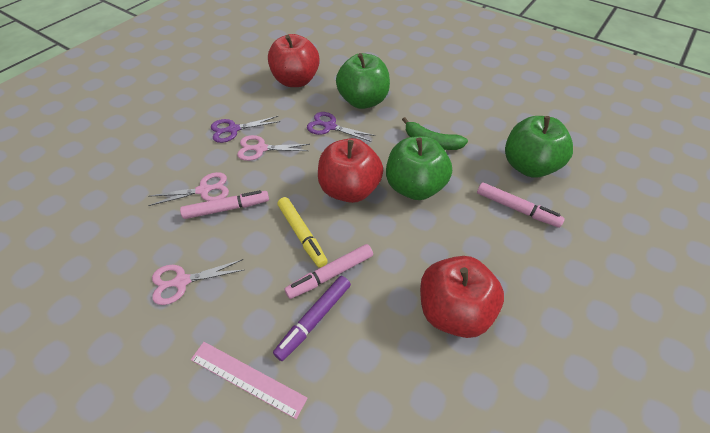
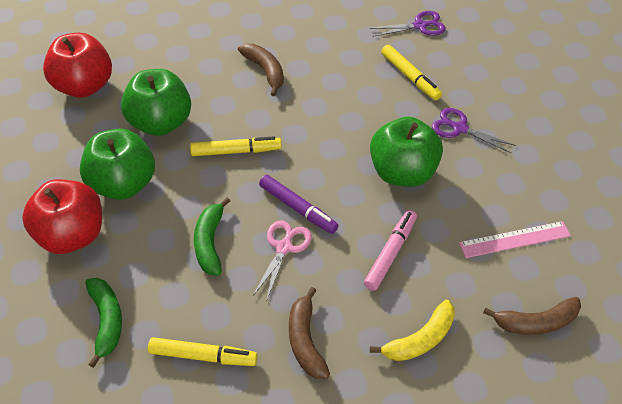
brown banana: none = 0 -> [238,44,284,96] [289,287,330,379] [483,297,581,335] = 3
green banana: [402,117,468,150] = 1 -> [85,278,122,368] [194,197,230,276] = 2
pink marker: [180,190,269,219] [285,244,373,299] [477,182,565,228] = 3 -> [364,210,417,291] = 1
pink scissors: [148,172,229,206] [152,259,244,305] [237,135,310,161] = 3 -> [253,221,312,301] = 1
red apple: [268,34,320,87] [318,138,383,203] [420,256,504,338] = 3 -> [22,179,102,254] [43,33,112,98] = 2
yellow banana: none = 0 -> [370,300,455,361] = 1
yellow marker: [277,197,328,268] = 1 -> [148,337,258,366] [190,136,282,156] [381,45,442,100] = 3

